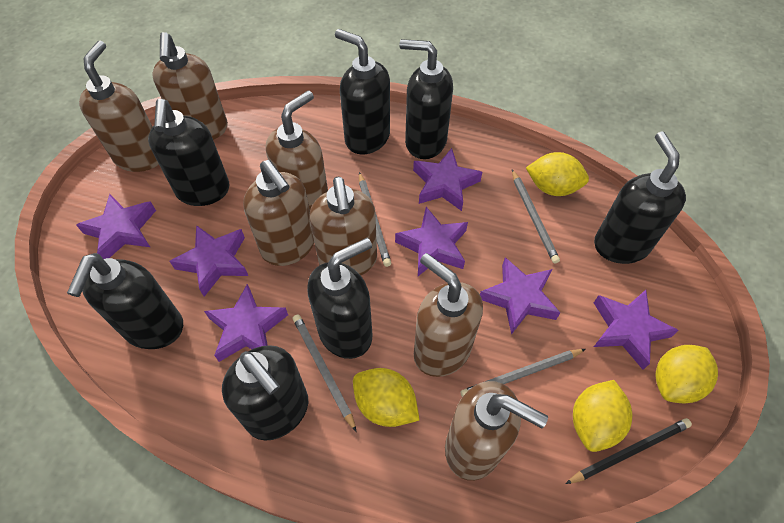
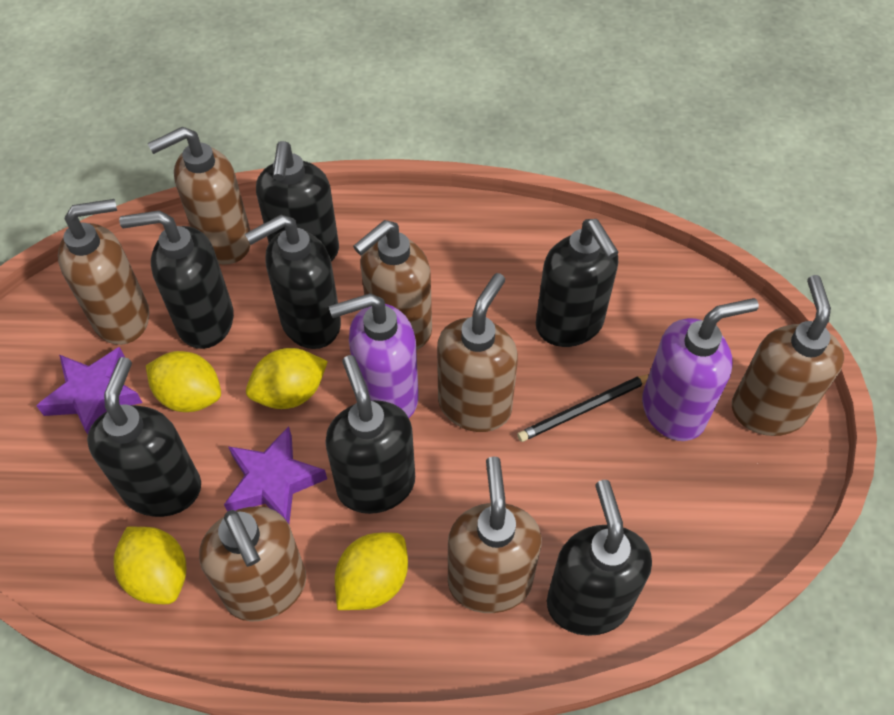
grey pencil: [293,314,357,432] [359,172,391,267] [461,349,586,397] [512,170,560,264] = 4 -> none = 0
purple soap dispenser: none = 0 -> [329,293,419,418] [642,298,759,441] = 2
purple star: [76,194,156,259] [170,225,248,297] [204,284,288,362] [395,207,468,276] [413,148,482,211] [480,257,560,335] [594,290,679,370] = 7 -> [36,347,143,434] [224,426,327,524] = 2

